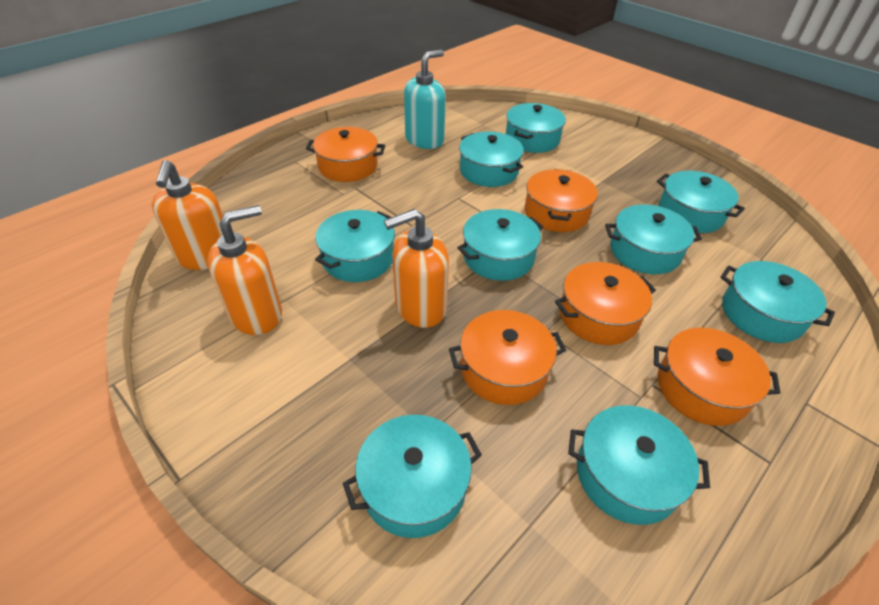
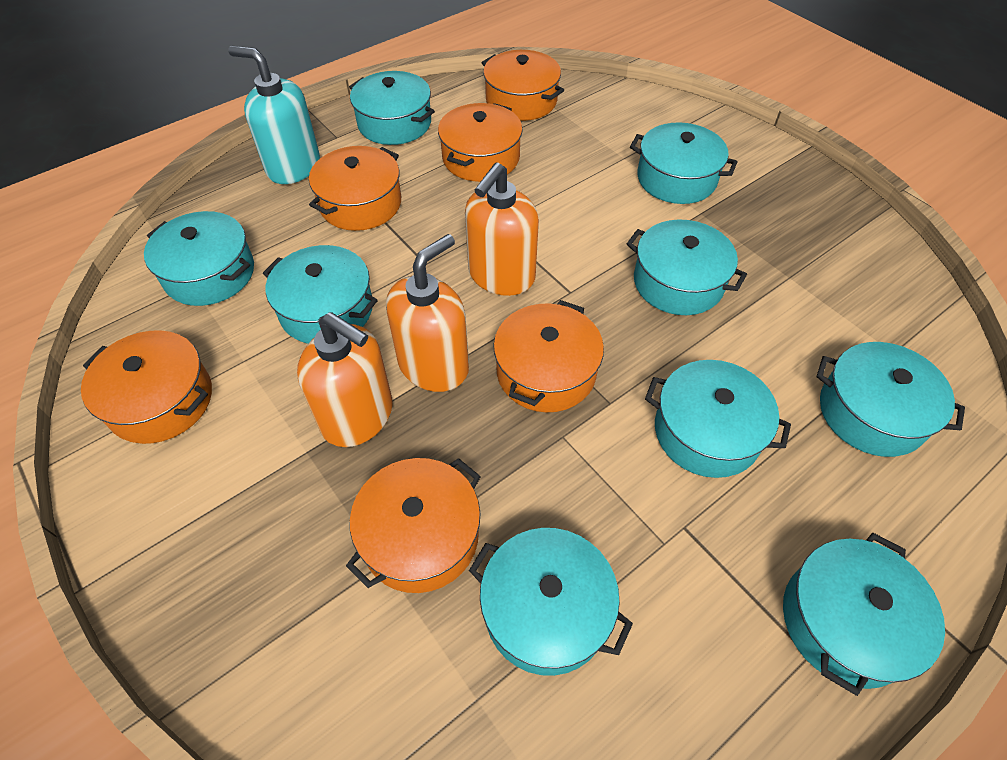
orange pot: [306,127,385,182] [449,310,566,405] [525,169,598,232] [555,262,656,345] [654,328,780,426] = 5 -> [81,330,212,444] [309,146,401,231] [346,458,481,593] [438,103,523,182] [482,50,564,121] [493,300,604,412] = 6

